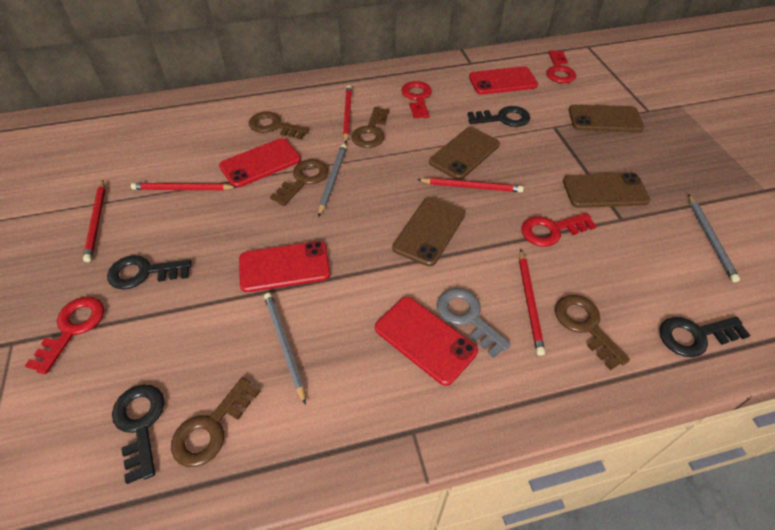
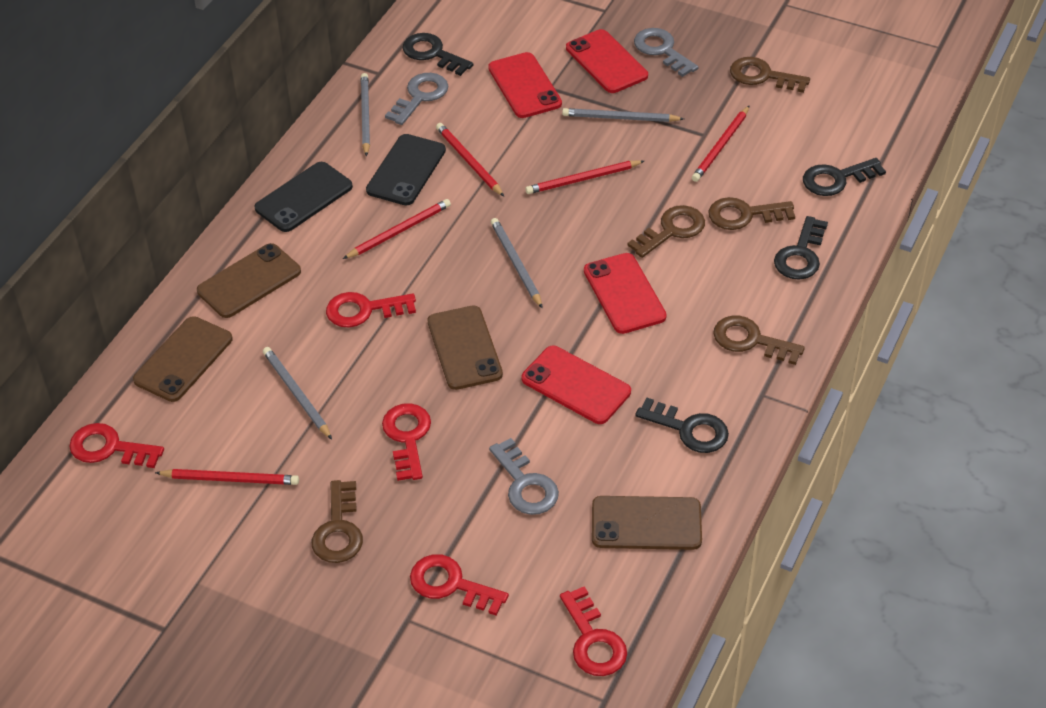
black phone: none = 0 -> [255,162,353,232] [366,134,446,205] = 2
grey key: [437,288,511,358] = 1 -> [385,73,448,125] [489,438,559,515] [634,28,698,77] = 3
grey pencil: [264,293,306,405] [318,144,347,217] [688,194,740,282] = 3 -> [263,347,332,439] [361,73,370,157] [491,218,543,308] [562,108,684,122] = 4
red key: [25,297,104,374] [401,81,432,118] [522,213,597,247] [546,50,576,83] = 4 -> [69,423,164,468] [326,292,416,328] [382,403,431,481] [410,554,509,616] [560,586,627,676] = 5

